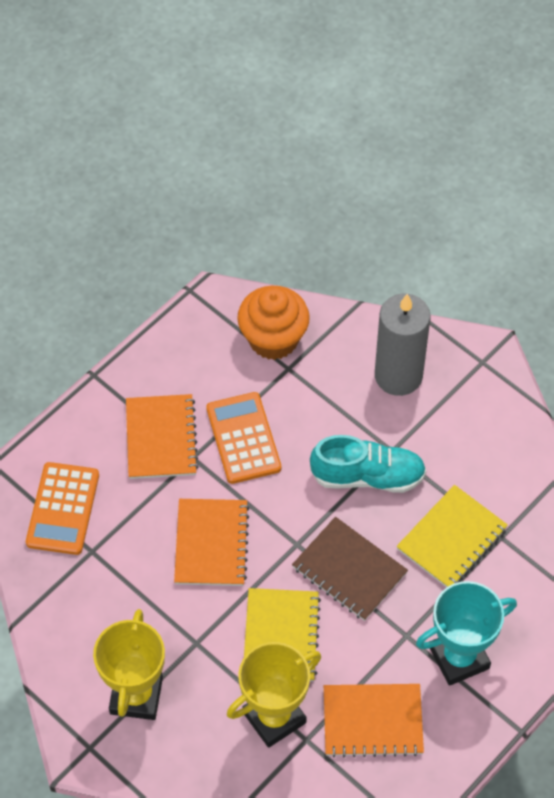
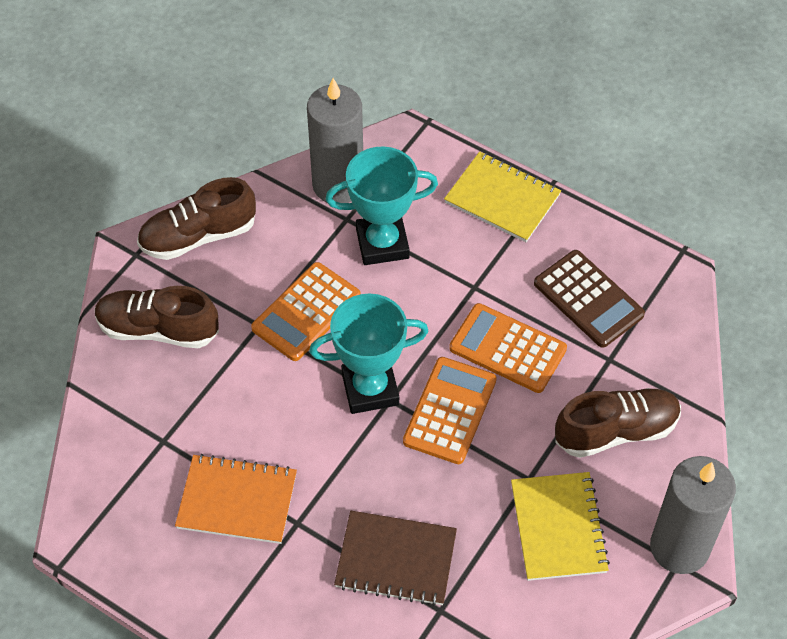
brown calculator: none = 0 -> [534,250,645,348] = 1
brown shoe: none = 0 -> [95,286,219,348] [137,177,256,260] [555,388,681,458] = 3
grey candle: [375,294,430,396] = 1 -> [307,78,363,203] [650,456,736,574] = 2
orange calculator: [26,462,99,555] [206,392,281,484] = 2 -> [251,262,361,361] [403,357,497,464] [449,303,567,393] = 3
orange cupcake: [237,286,310,360] = 1 -> none = 0
orange notebook: [126,394,199,479] [174,499,250,586] [324,684,424,758] = 3 -> [175,454,297,544] = 1
turquoise shoe: [310,435,426,493] = 1 -> none = 0
turquoise trophy: [416,581,517,686] = 1 -> [309,294,429,414] [326,146,438,265] = 2
yellow trophy: [93,609,165,720] [227,642,321,748] = 2 -> none = 0

